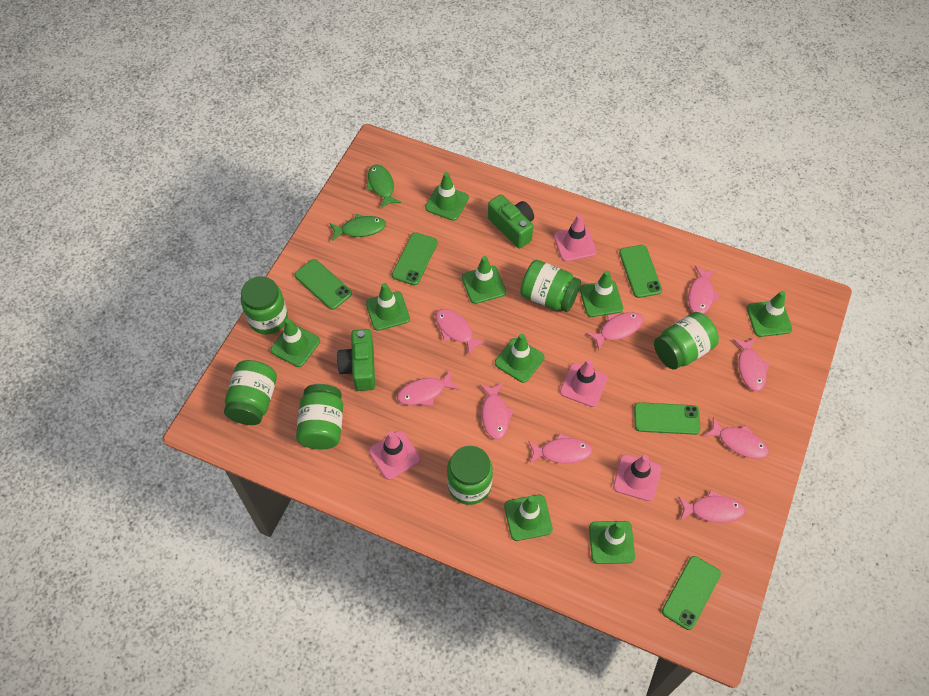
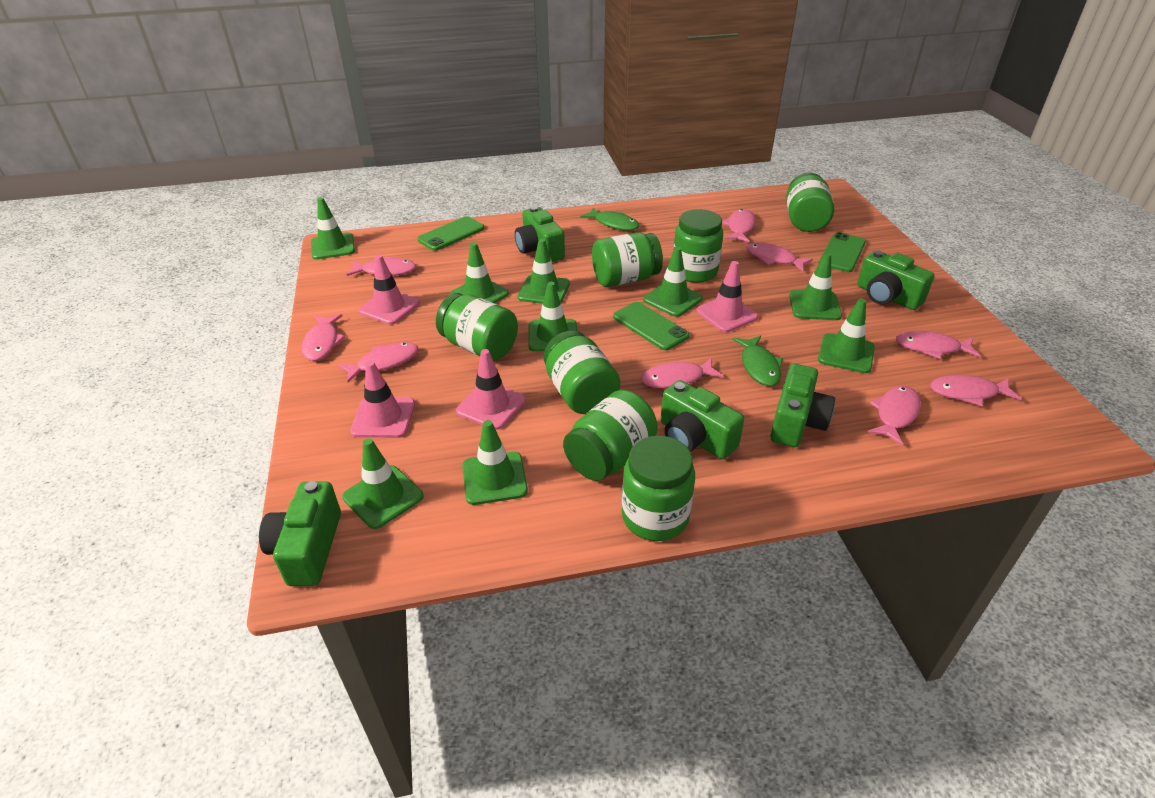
green camera: [337,329,375,391] [488,195,534,249] = 2 -> [259,481,341,586] [515,206,565,262] [660,380,744,459] [770,364,835,447] [857,250,934,310] = 5
green jar: [224,360,277,425] [241,276,288,335] [296,384,343,449] [447,446,493,505] [520,260,581,312] [654,312,719,369] = 6 -> [436,293,518,361] [544,331,620,414] [563,390,658,481] [592,232,663,287] [622,436,695,541] [673,209,723,283] [786,173,834,232] = 7
green phone: [294,259,352,310] [392,232,438,285] [619,245,662,298] [634,402,700,435] [662,556,721,630] = 5 -> [417,216,484,251] [613,302,690,350] [819,232,866,272] = 3

